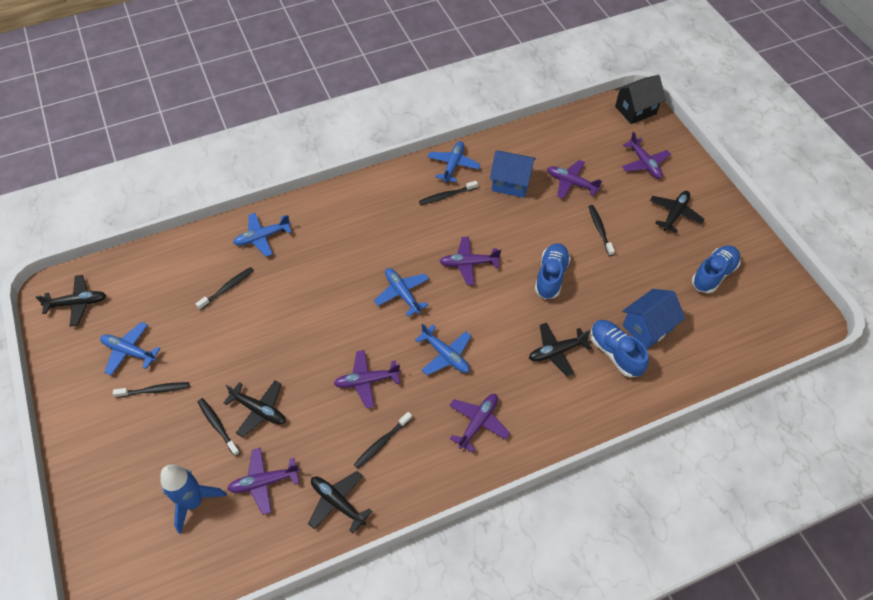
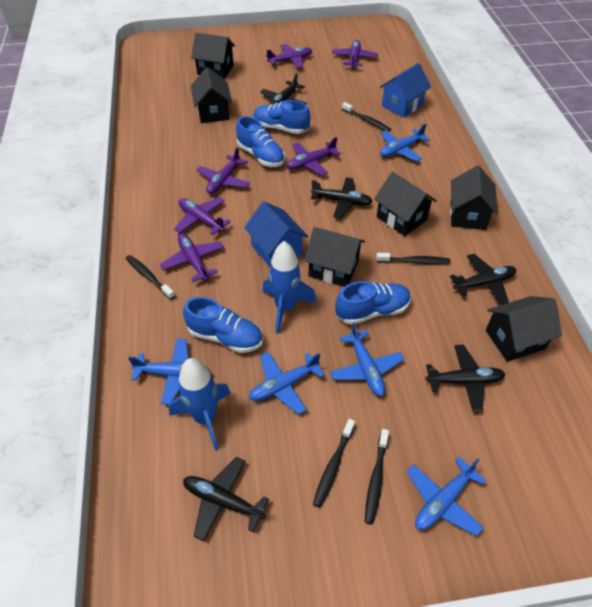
black house: [615,75,666,124] = 1 -> [191,33,235,79] [191,67,232,123] [304,227,365,287] [374,172,437,236] [450,165,498,230] [486,296,562,362] = 6
black toothbrush: [113,382,189,398] [196,267,254,310] [198,398,240,456] [354,412,412,469] [419,181,478,205] [588,205,615,256] = 6 -> [126,255,175,300] [313,419,355,508] [342,102,391,132] [365,429,389,524] [376,253,450,264] = 5
blue rocket: [161,465,227,534] = 1 -> [169,358,231,451] [263,241,316,334] = 2
blue shoe: [535,243,571,299] [590,320,649,377] [692,246,741,293] = 3 -> [183,297,263,353] [236,116,285,167] [253,100,311,134] [335,281,411,325] = 4

